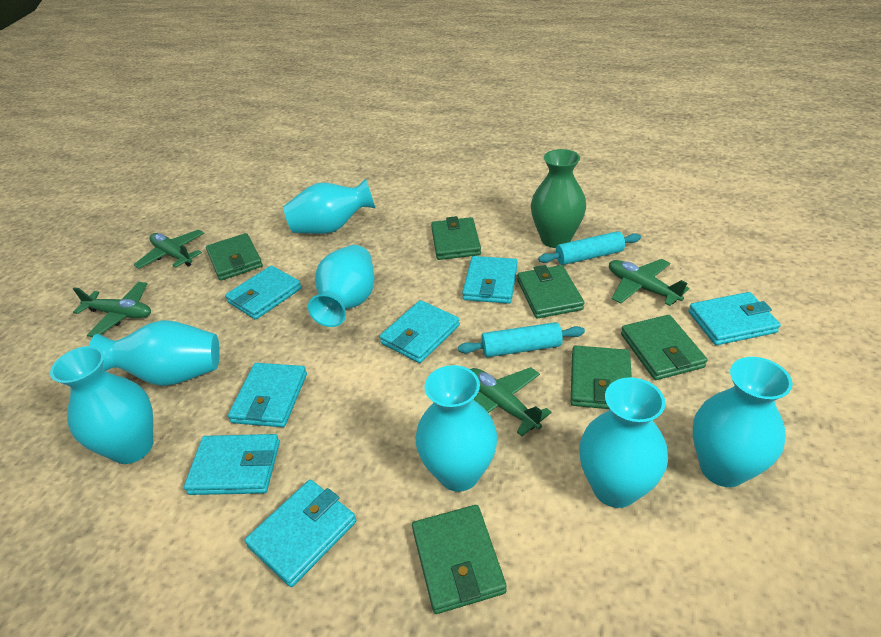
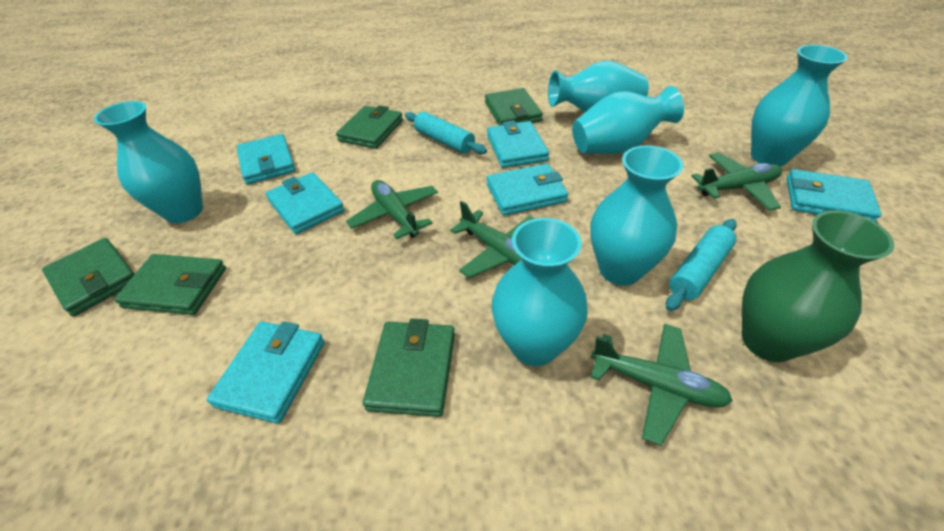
green wallet: [206,233,263,281] [412,505,507,614] [431,216,481,260] [517,265,584,318] [571,346,632,409] [621,315,707,380] = 6 -> [42,238,135,316] [114,254,226,315] [336,105,403,149] [363,318,455,417] [485,88,543,125] = 5
turquoise vase: [50,346,153,464] [89,320,220,386] [283,178,375,234] [308,245,375,327] [416,365,497,492] [579,377,668,508] [693,357,793,487] = 7 -> [94,101,203,223] [491,218,588,366] [548,60,649,113] [572,86,684,154] [590,145,683,286] [751,45,848,167] = 6
turquoise wallet: [184,434,280,495] [225,266,302,320] [228,363,307,427] [245,480,356,587] [379,300,460,363] [462,256,518,304] [688,292,781,345] = 7 -> [207,321,325,424] [236,134,296,185] [266,172,345,234] [487,120,549,168] [487,163,568,216] [787,169,882,222] = 6

